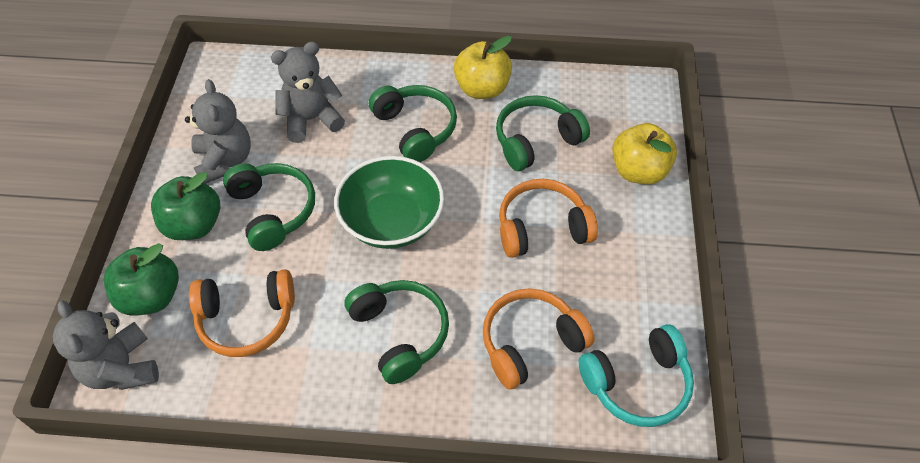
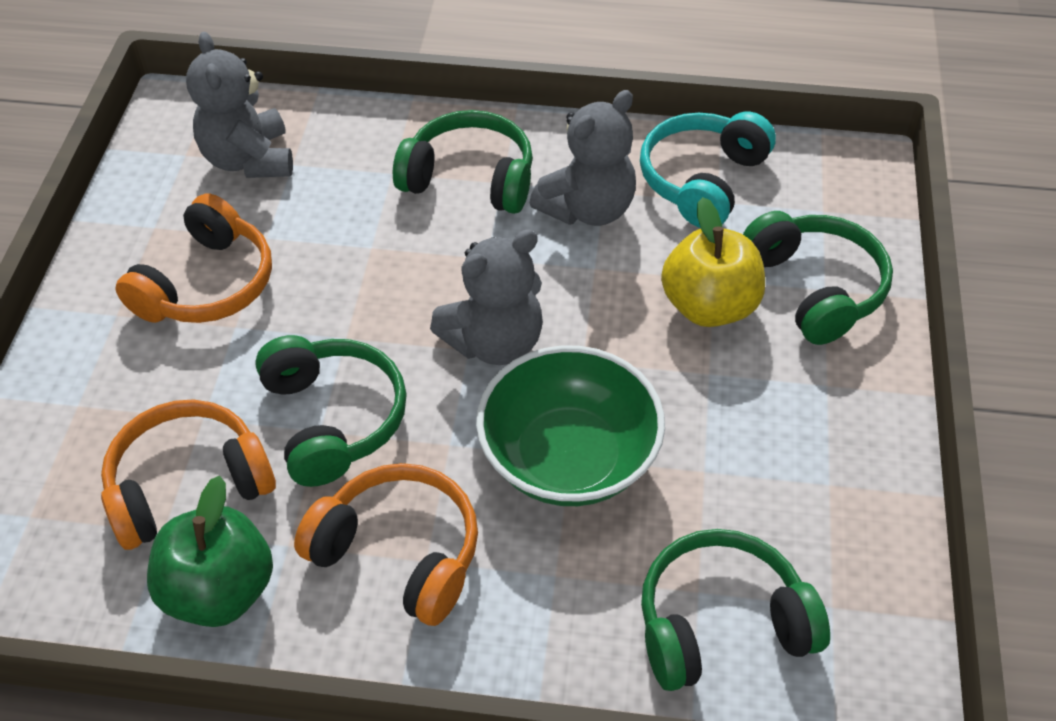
green apple: [104,243,179,316] [151,172,220,240] = 2 -> [147,476,273,627] = 1
yellow apple: [453,36,512,99] [612,123,677,185] = 2 -> [661,197,765,327] = 1

